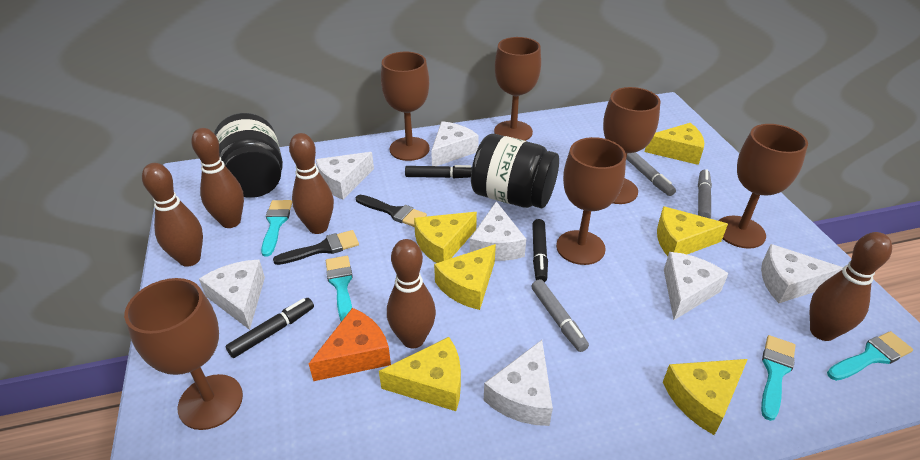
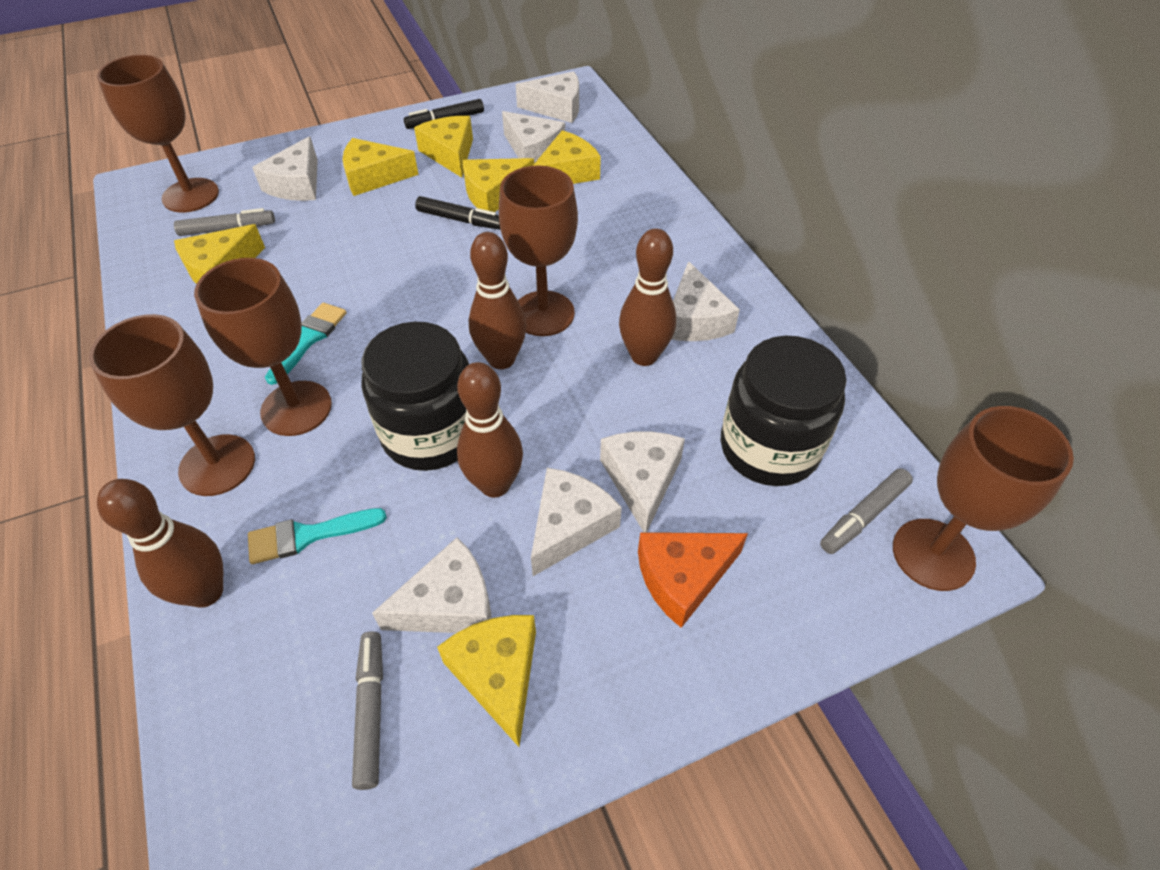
black brush: [273,230,359,265] [356,195,427,227] = 2 -> none = 0
black marker: [226,298,314,358] [405,165,472,178] [532,219,548,282] = 3 -> [404,99,484,129] [415,196,500,229] = 2
brown bowling pin: [142,163,203,267] [191,128,244,228] [289,133,334,234] [387,239,436,348] [810,232,892,341] = 5 -> [97,479,223,608] [457,362,523,498] [469,232,526,369] [619,228,676,366] = 4
brown goblet: [124,278,243,430] [381,52,430,161] [494,37,541,141] [556,137,626,265] [603,87,661,204] [719,124,808,249] = 6 -> [89,314,255,496] [97,55,219,212] [194,258,332,436] [499,165,578,336] [893,406,1074,591] = 5
turquoise brush: [261,200,292,257] [326,256,353,322] [761,335,796,421] [827,331,913,381] = 4 -> [248,508,387,564] [265,303,347,385] = 2

